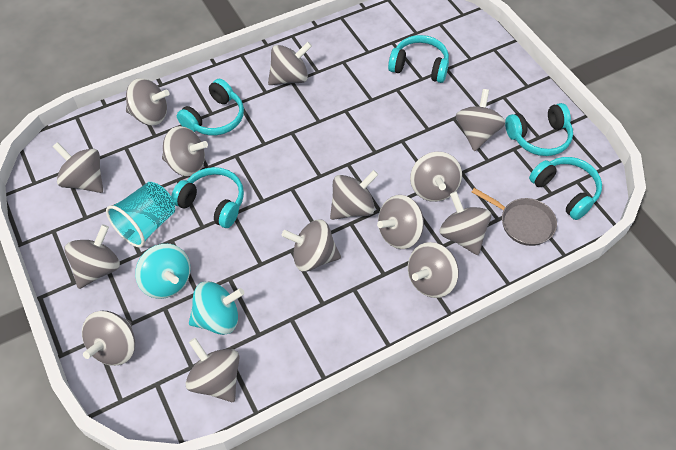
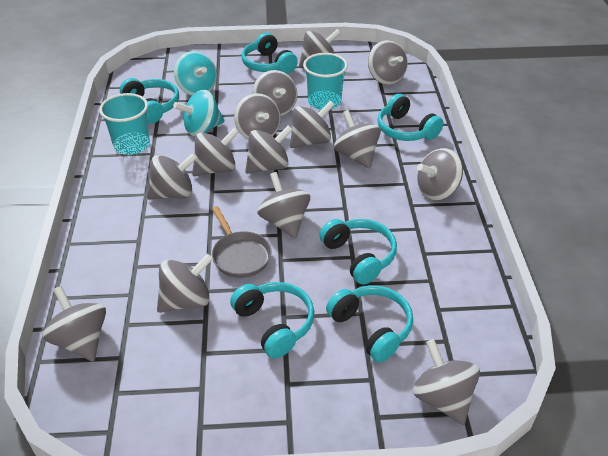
turquoise cup: [106,182,175,248] = 1 -> [99,93,150,155] [303,53,348,110] = 2
turquoise headphones: [171,167,244,228] [177,79,244,135] [388,35,449,83] [505,103,573,156] [529,157,602,220] = 5 -> [120,78,179,124] [230,282,314,358] [242,33,298,74] [319,219,397,284] [326,286,413,363] [377,94,444,141] = 6

